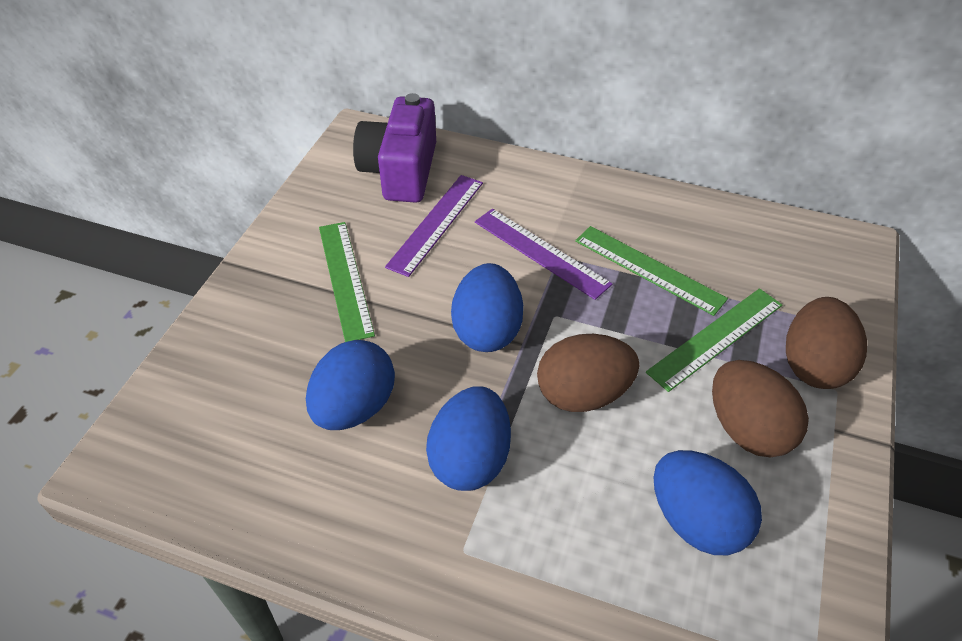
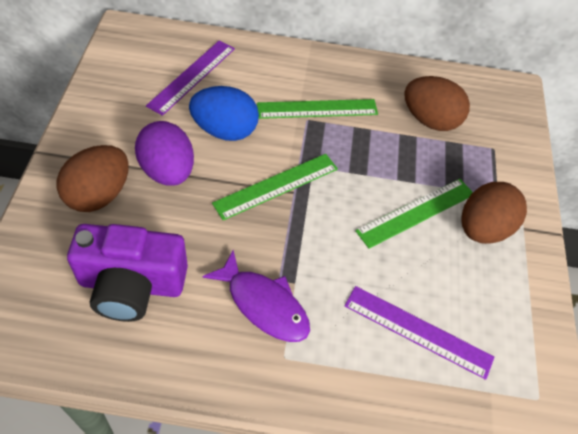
blue egg: [306,340,395,430] [426,386,511,491] [451,263,523,352] [653,450,762,555] = 4 -> [189,86,259,141] = 1
purple egg: none = 0 -> [135,121,194,186] = 1
purple fish: none = 0 -> [202,250,310,342] = 1

